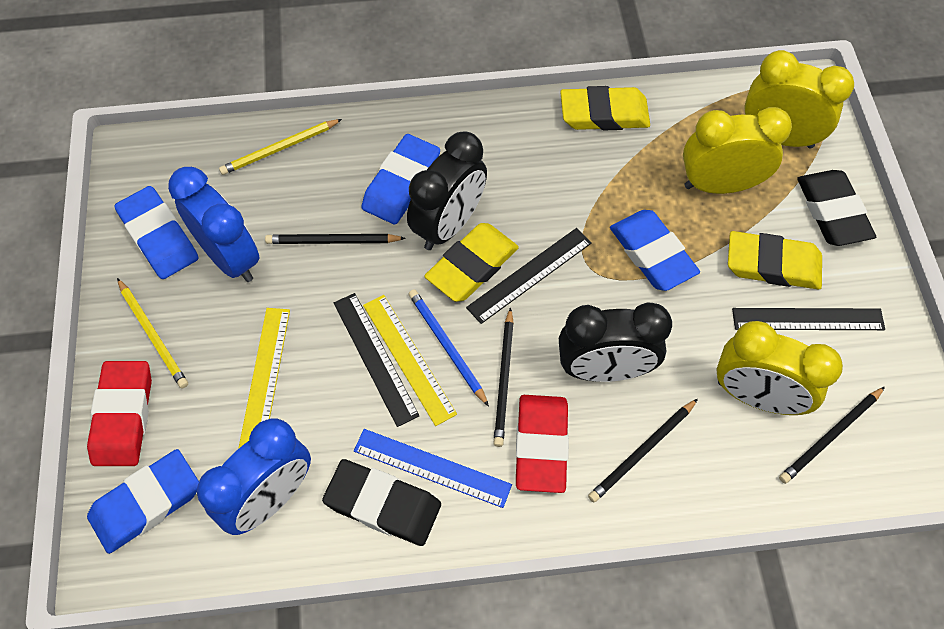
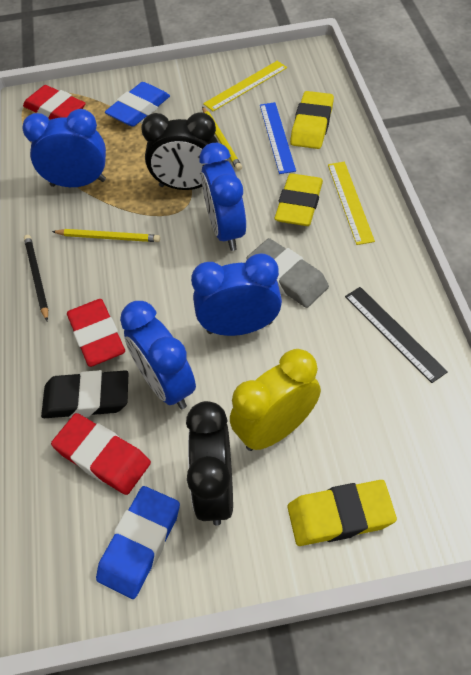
black eraser: [322,459,441,546] [797,170,876,246] = 2 -> [41,370,128,418] = 1
black pencil: [265,234,406,244] [493,307,514,447] [588,399,698,502] [779,387,885,484] = 4 -> [24,235,48,321] = 1
black ruler: [334,293,420,427] [466,228,592,324] [732,308,885,330] = 3 -> [345,287,448,383] = 1
blue clock: [168,167,260,282] [197,418,311,535] = 2 -> [22,109,106,187] [120,301,196,409] [191,254,282,336] [199,143,246,251] = 4
blue eraser: [87,449,199,554] [114,186,199,279] [362,134,440,225] [610,210,700,291] = 4 -> [96,486,180,599] [105,82,170,127] = 2
blue pencil: [409,289,489,407] = 1 -> none = 0
grey eraser: none = 0 -> [247,238,329,308] = 1
red eraser: [87,361,152,466] [516,395,569,493] = 2 -> [23,85,86,120] [51,413,151,495] [67,299,125,367] = 3
yellow clock: [683,107,792,194] [716,321,843,415] [744,50,854,149] = 3 -> [230,349,321,451] = 1

